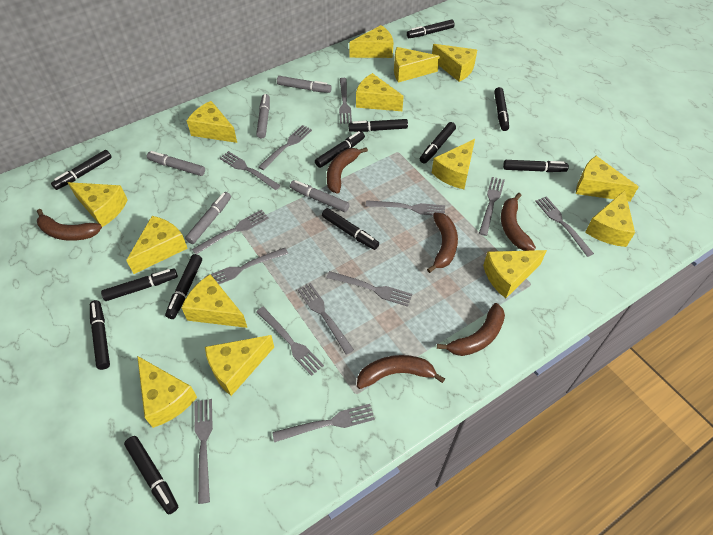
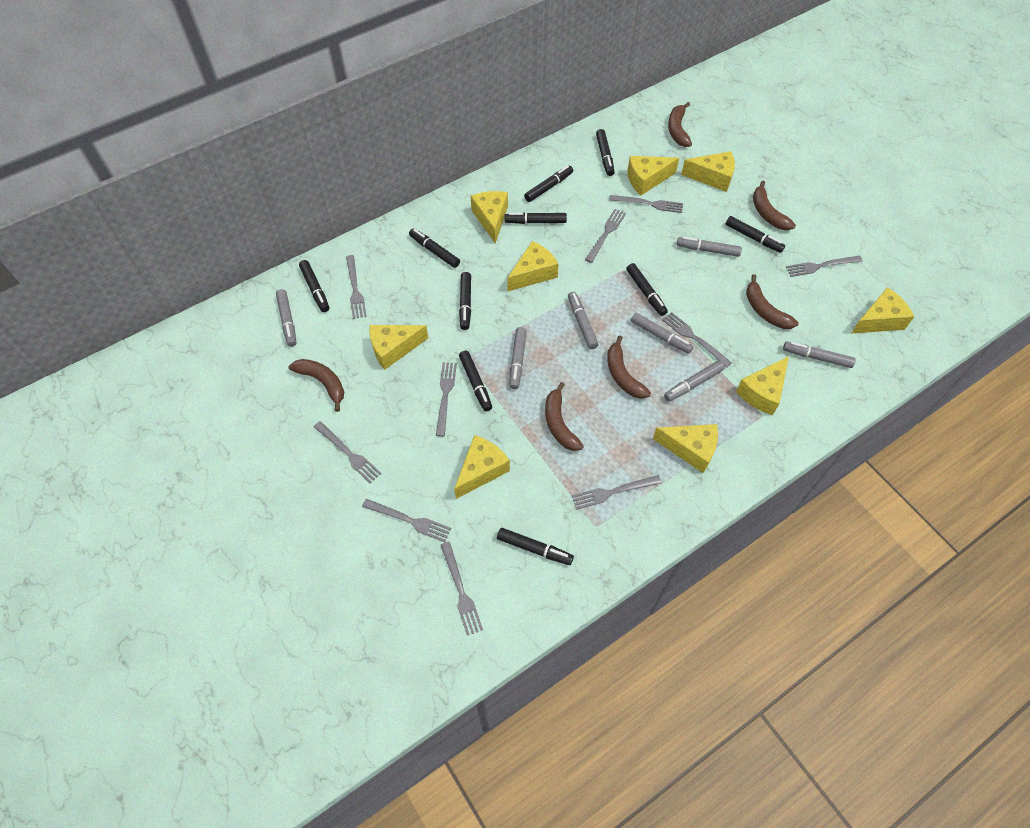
black marker: [51,150,112,190] [90,300,110,370] [101,268,178,301] [124,436,178,514] [165,254,202,319] [315,131,365,168] [322,208,379,250] [348,119,408,132] [407,19,455,38] [420,122,456,164] [494,87,509,131] [503,160,569,172] = 12 -> [299,260,329,312] [409,228,460,268] [459,272,471,330] [459,351,492,411] [497,528,574,565] [504,212,567,224] [524,166,573,202] [596,129,615,176] [626,263,668,316] [726,216,785,253] = 10
grey fork: [192,210,269,254] [195,399,213,504] [204,248,288,284] [220,151,281,190] [256,307,324,376] [258,125,312,170] [272,404,375,442] [298,283,354,355] [326,271,412,307] [339,78,352,124] [366,200,445,215] [479,177,505,236] [535,196,594,257] = 13 -> [314,421,382,483] [346,255,367,319] [362,499,451,542] [436,362,457,437] [441,542,483,636] [572,475,662,510] [585,209,626,263] [609,195,683,213] [662,312,732,368] [786,256,863,277] = 10
grey marker: [147,151,205,176] [185,192,231,244] [256,94,270,139] [277,76,332,93] [290,180,350,212] = 5 -> [276,289,296,347] [509,327,527,389] [568,292,598,349] [631,313,693,354] [664,361,725,402] [677,237,742,257] [783,342,856,368] = 7
yellow cheese: [67,182,128,227] [126,216,188,274] [137,356,197,428] [181,274,247,328] [187,101,237,143] [205,335,274,396] [349,25,393,58] [356,73,404,111] [394,47,440,83] [432,44,477,82] [432,139,475,189] [483,250,547,298] [576,156,638,202] [585,190,635,247] = 14 -> [369,325,428,370] [454,435,510,499] [471,191,508,244] [507,241,559,291] [627,156,679,195] [653,424,718,473] [681,151,735,192] [736,356,789,415] [851,287,914,334] = 9

